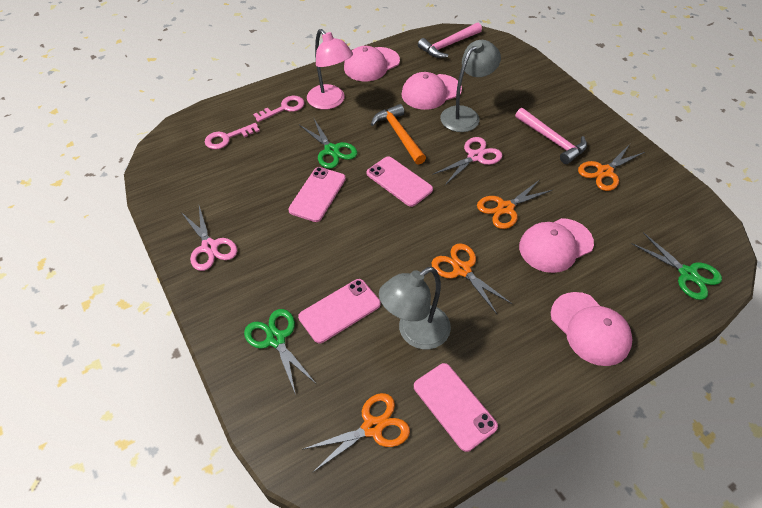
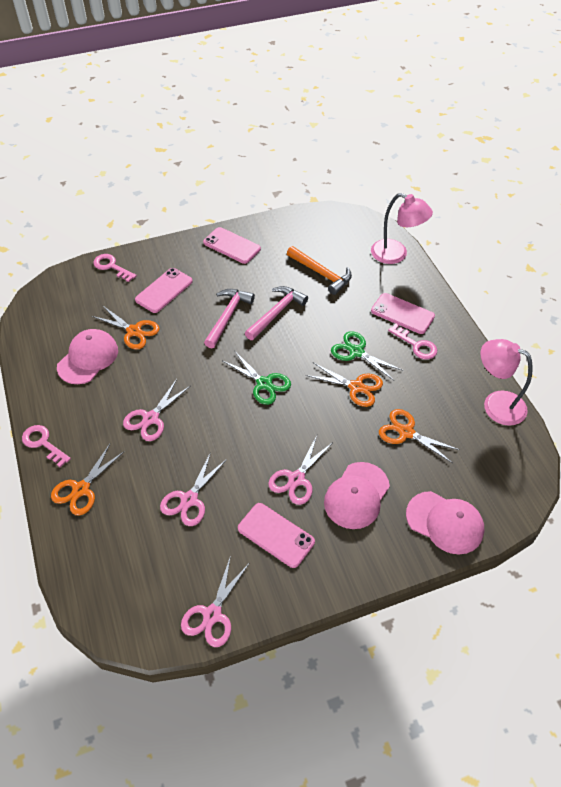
green scissors: [244,309,315,395] [300,119,357,169] [631,232,722,300] = 3 -> [223,350,291,405] [331,331,404,381] = 2
grey lamp: [379,267,451,349] [440,40,501,132] = 2 -> none = 0
pink cap: [344,46,400,81] [401,72,462,110] [519,218,594,273] [551,292,633,366] = 4 -> [57,329,118,384] [324,462,390,529] [406,491,484,554] = 3
pink key: [205,123,260,149] [253,96,305,122] = 2 -> [22,425,71,467] [93,254,137,282] [388,324,437,359] = 3
pink lamp: [307,29,353,110] = 1 -> [371,193,433,264] [480,339,533,426] = 2
pink scissors: [181,206,237,271] [432,137,502,185] = 2 -> [123,379,190,441] [160,452,227,526] [181,556,249,647] [268,435,333,505] = 4

